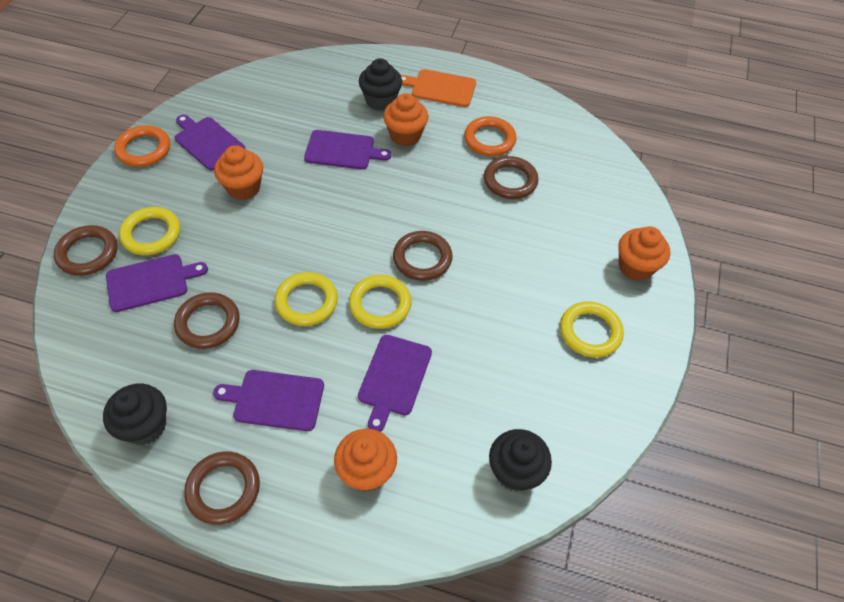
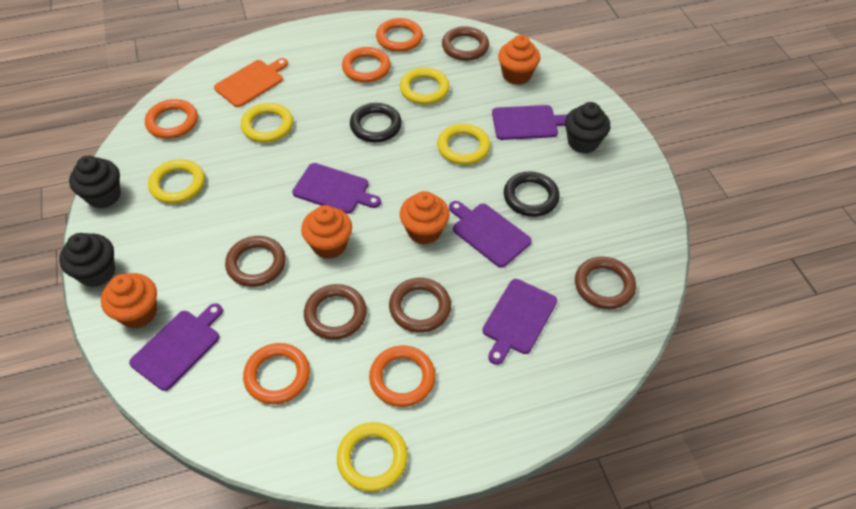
black ring: none = 0 -> [350,103,402,142] [504,171,559,217] = 2
orange ring: [114,125,170,167] [464,116,517,156] = 2 -> [145,99,198,139] [243,343,310,404] [342,47,391,83] [369,345,436,407] [376,18,423,52] = 5
yellow ring: [119,207,180,255] [275,272,338,326] [349,275,411,329] [560,301,624,358] = 4 -> [148,159,205,204] [241,103,293,143] [337,422,408,492] [400,67,450,105] [437,124,490,165] = 5

